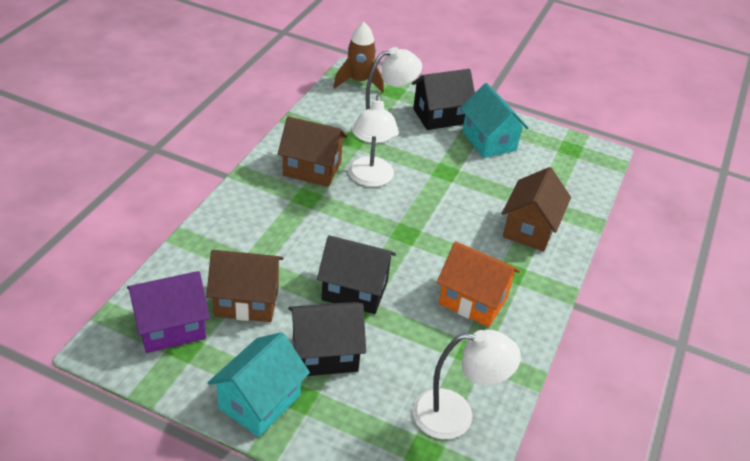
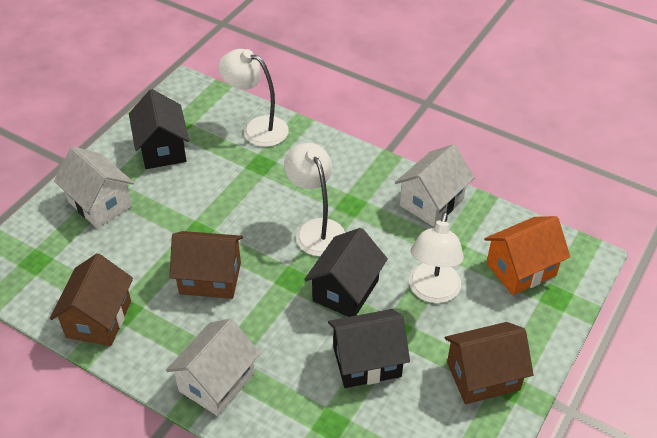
brown rocket: [334,22,384,93] = 1 -> none = 0
purple house: [127,271,210,353] = 1 -> none = 0
turquoise house: [208,332,310,437] [460,83,529,158] = 2 -> none = 0
white house: none = 0 -> [54,147,134,228] [166,319,261,416] [395,144,475,227] = 3

